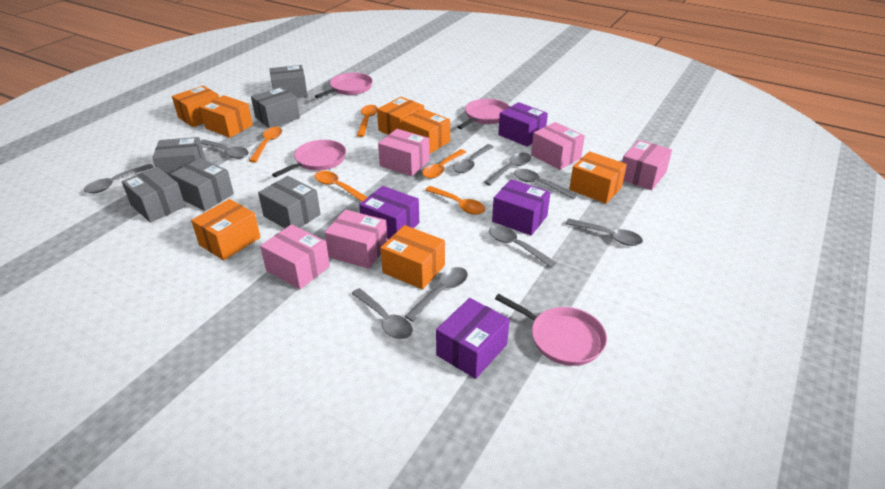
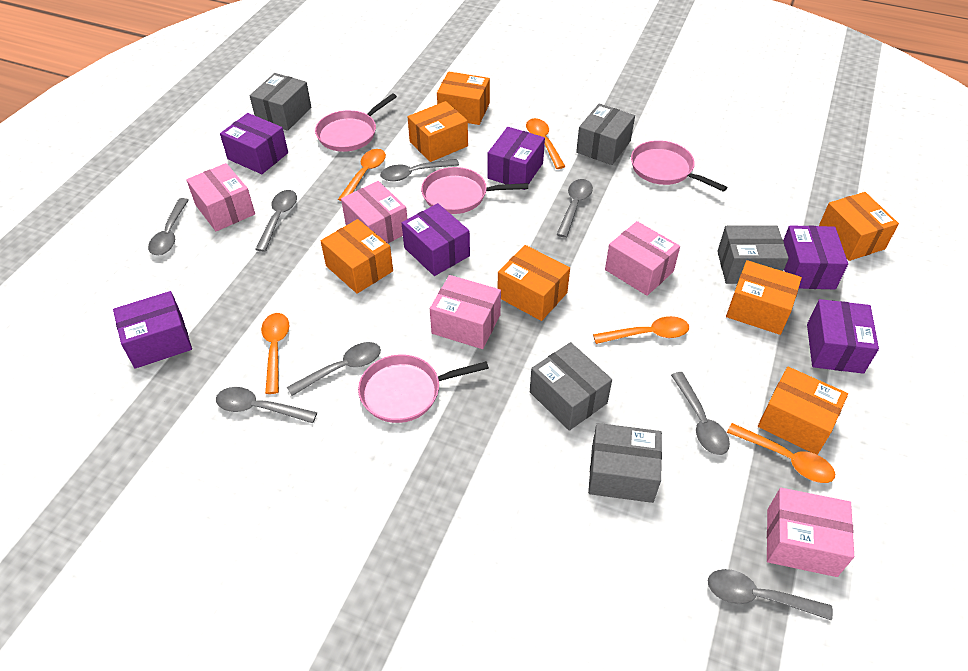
grey box: [122,167,185,223] [152,137,206,177] [170,158,234,211] [251,87,300,128] [258,176,321,228] [270,65,308,98] = 6 -> [249,73,311,131] [530,342,612,431] [576,103,635,165] [588,423,662,503] [717,226,789,284] = 5
grey spoon: [84,164,154,193] [201,140,249,159] [351,288,413,339] [405,267,468,322] [453,144,494,173] [484,153,531,186] [489,225,557,268] [514,169,577,200] [566,219,643,246] = 9 -> [148,198,189,255] [216,387,317,423] [255,190,297,252] [287,342,381,396] [380,159,459,181] [556,179,593,238] [671,372,730,455] [707,569,833,621] = 8
purple box: [359,186,419,240] [436,298,510,379] [492,179,551,235] [498,102,548,147] = 4 -> [113,291,192,369] [220,113,288,174] [402,203,470,276] [487,127,545,190] [783,225,848,289] [807,299,879,374] = 6

